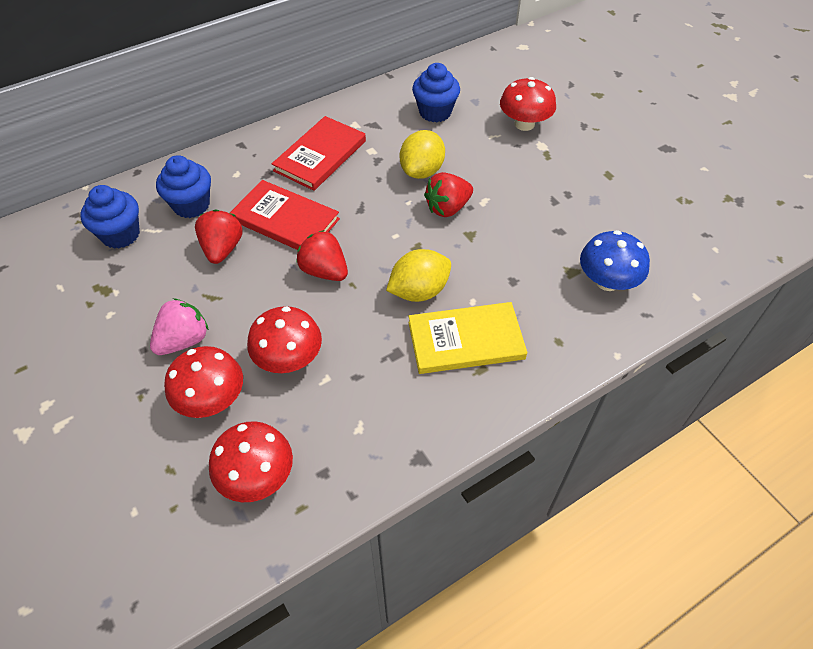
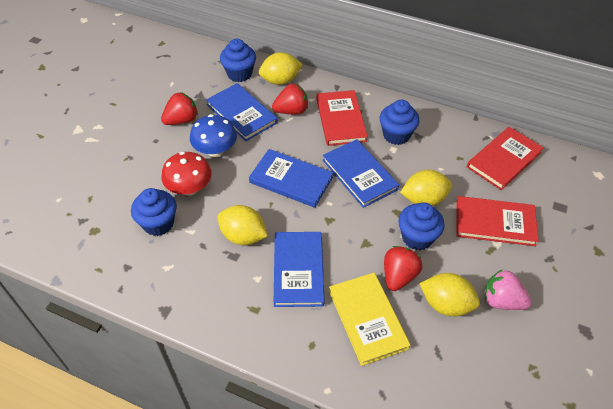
blue book: none = 0 -> [206,83,277,141] [249,149,333,208] [274,232,325,307] [323,139,399,208] = 4
blue cupcake: [80,185,140,249] [156,155,211,218] [412,63,460,122] = 3 -> [131,188,177,236] [220,39,256,82] [380,100,419,145] [398,202,445,250] = 4
red book: [230,180,340,250] [272,116,366,191] = 2 -> [316,90,368,146] [456,196,539,246] [467,127,544,190] = 3
red mushroom: [164,346,243,418] [209,421,293,502] [247,306,322,373] [500,77,556,131] = 4 -> [162,152,212,196] = 1
yellow lemon: [386,249,451,302] [400,130,445,179] = 2 -> [217,205,268,245] [259,52,303,85] [400,170,452,206] [419,273,480,317] = 4

